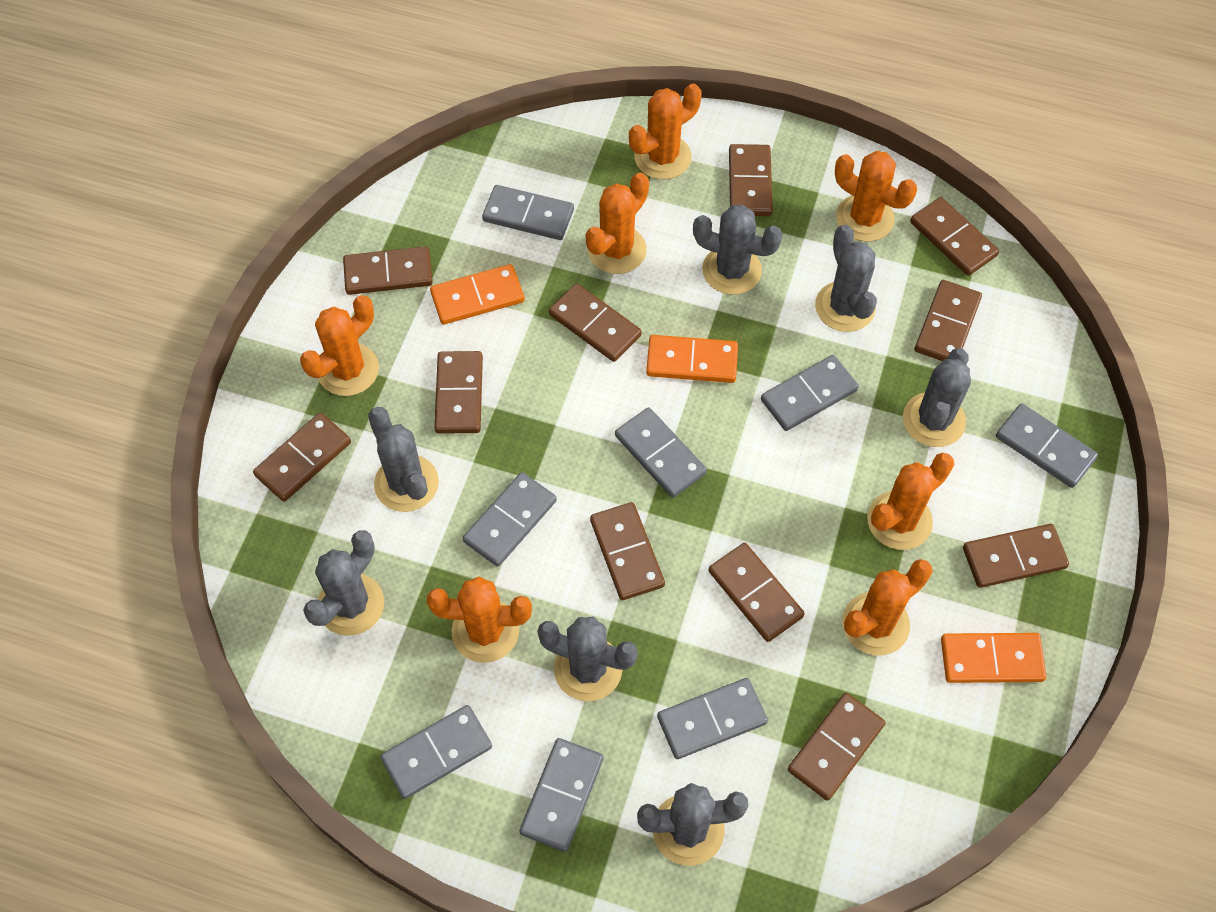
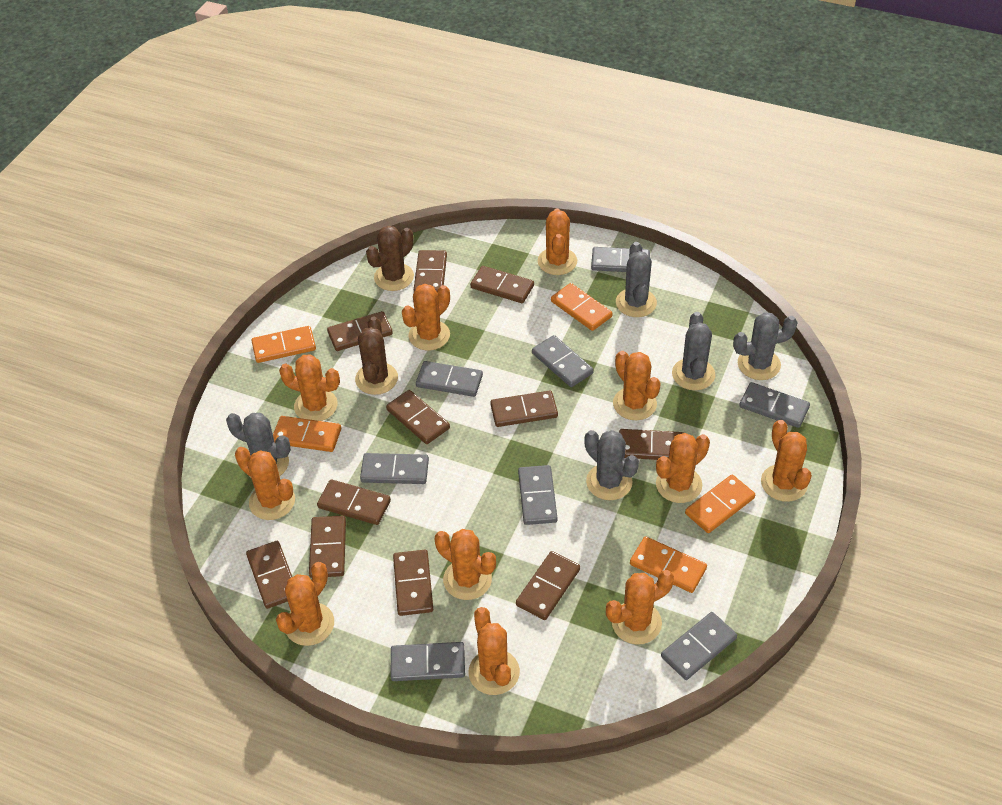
brown cactus: none = 0 -> [355,316,398,395] [366,226,414,291] = 2
grey cactus: [303,530,384,636] [368,407,439,512] [537,617,638,701] [637,783,749,866] [693,205,783,295] [815,224,877,332] [903,348,971,447] = 7 -> [226,413,291,478] [584,430,639,500] [616,242,657,317] [672,312,715,390] [733,312,798,380] = 5
orange cactus: [300,295,379,396] [427,577,532,663] [586,173,649,274] [629,83,702,179] [835,151,917,241] [842,559,932,655] [867,453,954,550] = 7 -> [235,447,295,520] [276,562,334,646] [279,354,340,421] [402,284,450,351] [435,529,496,600] [468,607,520,695] [538,209,577,275] [606,570,674,645] [613,351,661,420] [656,433,710,503] [761,420,812,502] = 11
orange domino: [430,264,525,325] [646,335,738,383] [941,633,1047,683] = 3 -> [251,326,316,363] [273,416,341,452] [551,283,612,331] [630,536,707,593] [685,475,755,533] = 5

